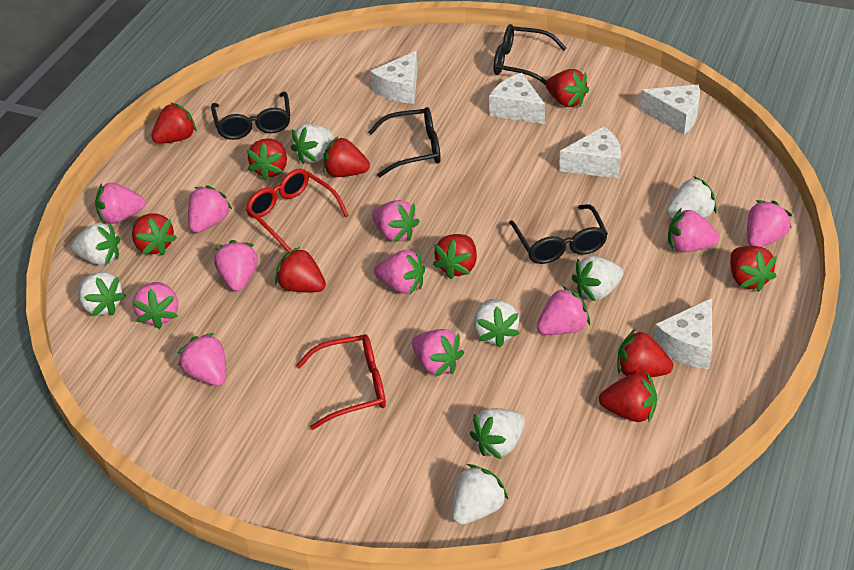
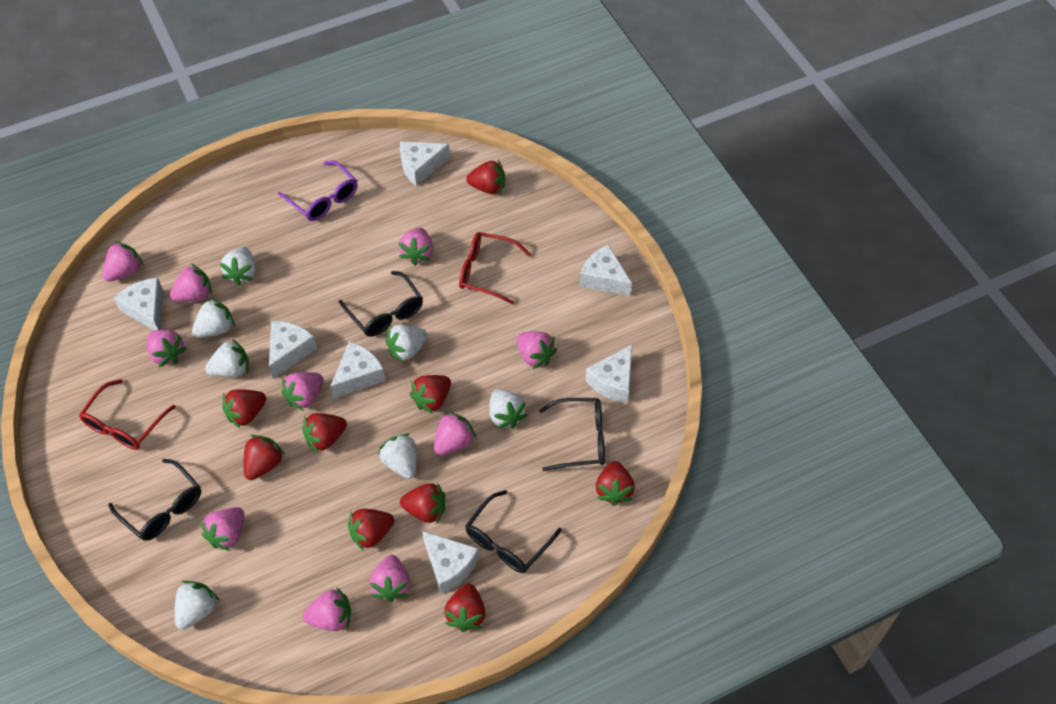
pink strawberry: [95,183,145,224] [132,282,178,329] [177,333,226,386] [188,186,232,233] [214,240,257,291] [372,200,420,242] [374,250,425,294] [412,329,464,377] [537,286,590,335] [668,208,720,252] [747,200,792,247] = 11 -> [102,241,144,282] [147,330,187,367] [170,264,212,302] [201,507,244,551] [281,372,324,411] [303,588,351,631] [369,555,410,602] [398,228,433,265] [434,411,476,455] [517,331,557,369] = 10
purple glasses: none = 0 -> [278,160,358,221] = 1
red strawberry: [132,213,177,255] [151,102,197,144] [247,139,287,180] [275,246,326,293] [323,136,370,177] [433,234,477,279] [546,69,589,107] [599,372,657,423] [617,329,673,377] [730,246,777,292] = 10 -> [222,389,266,428] [244,435,285,480] [302,413,347,453] [348,509,394,551] [400,483,445,524] [409,375,451,414] [444,584,485,632] [466,160,505,194] [596,461,635,506] = 9
white cheese: [370,51,418,103] [489,73,545,124] [559,126,621,179] [640,85,700,134] [654,298,712,369] = 5 -> [114,278,163,330] [269,321,317,379] [330,341,385,399] [400,141,450,186] [422,531,479,594] [579,244,632,296] [586,345,632,403] = 7
white strawberry: [70,222,120,265] [78,272,126,316] [291,124,334,164] [452,464,508,525] [470,408,525,459] [474,299,520,347] [572,256,623,301] [666,176,717,219] = 8 -> [175,581,220,630] [192,298,235,338] [205,339,249,377] [220,247,256,285] [378,434,417,479] [385,325,428,362] [489,389,528,429] = 7

